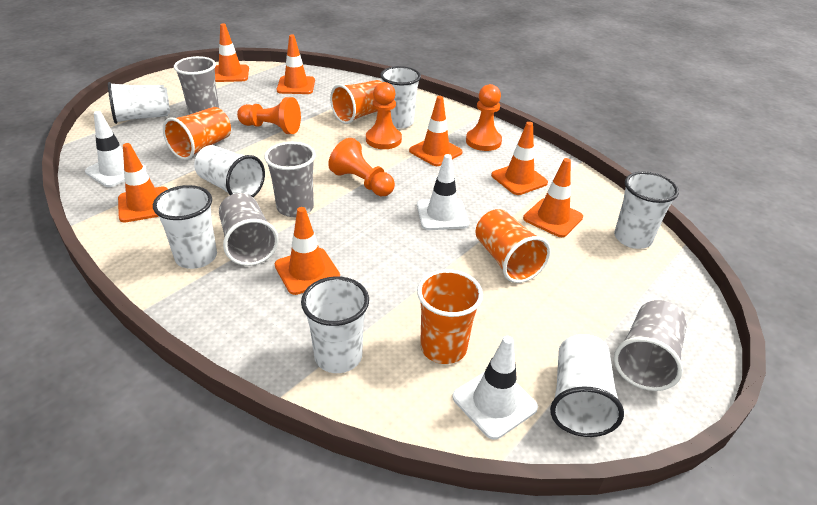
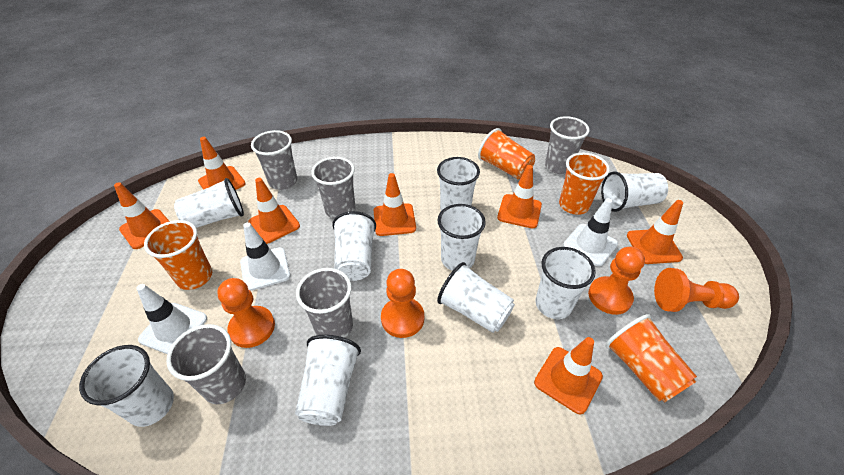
grey cup: [174,56,219,115] [219,193,279,266] [264,142,316,217] [614,300,687,391] = 4 -> [166,324,246,404] [251,130,297,190] [296,268,353,338] [311,157,355,219] [545,116,589,174] = 5
white cup: [108,82,170,124] [153,185,217,269] [194,145,265,197] [301,276,369,373] [380,66,421,129] [550,334,624,437] [614,172,679,249] = 7 -> [79,345,174,427] [174,178,244,228] [295,335,361,426] [332,211,376,281] [437,157,480,211] [437,204,486,271] [437,262,515,333] [535,247,596,319] [601,171,668,212] = 9

